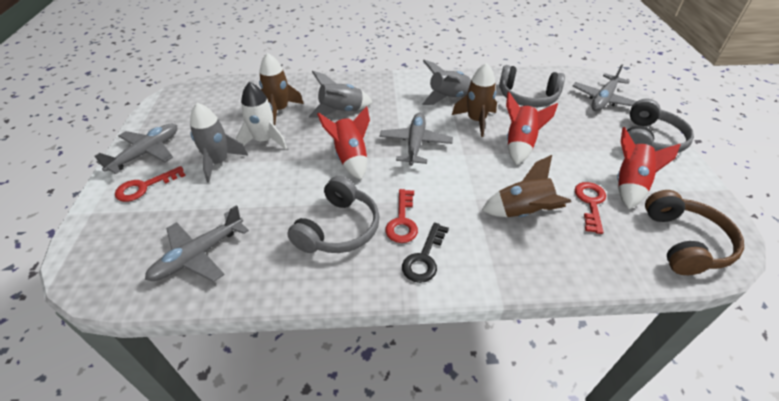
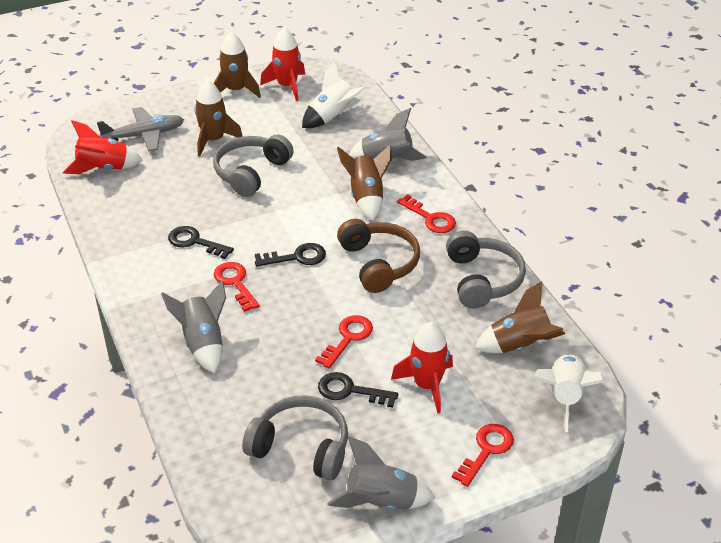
black key: [402,223,449,283] = 1 -> [168,226,234,259] [255,243,326,266] [318,372,398,408] = 3
brown rocket: [259,53,304,125] [452,63,497,137] [482,155,571,217] = 3 -> [195,80,243,156] [213,32,261,98] [337,145,392,221] [475,281,565,353] = 4
grey plane: [94,124,177,174] [145,205,249,282] [379,113,453,166] [573,64,637,111] = 4 -> [97,107,184,152] = 1
red key: [115,166,186,202] [385,189,418,243] [575,182,606,234] = 3 -> [214,262,260,312] [315,315,373,369] [397,194,456,233] [452,424,514,487] = 4
white rocket: [236,82,287,149] = 1 -> [302,61,366,128] [533,354,604,432] = 2

